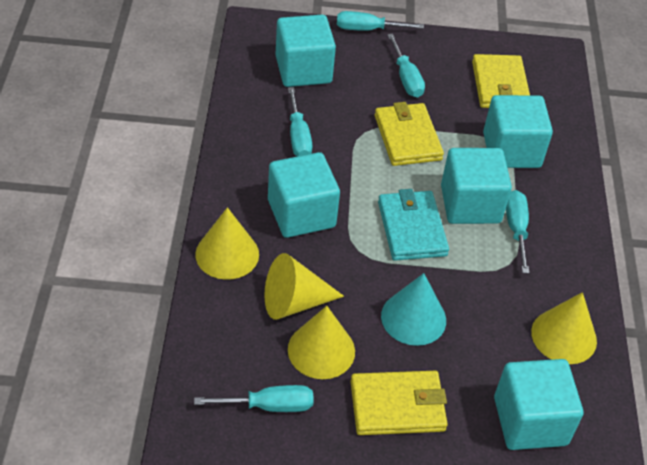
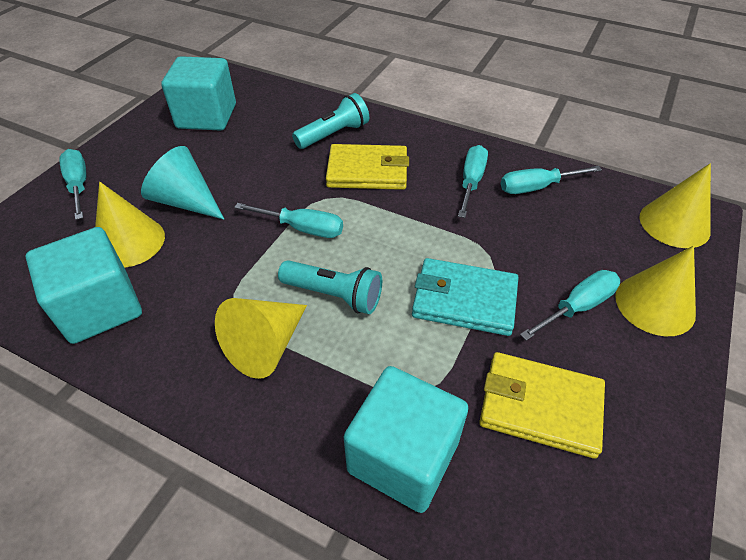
turquoise cube: [268,152,340,238] [276,15,336,87] [441,148,512,224] [483,95,553,168] [494,359,583,450] = 5 -> [25,227,142,344] [161,56,236,131] [344,366,468,513] = 3
turquoise flashlight: none = 0 -> [278,260,382,314] [292,93,369,149] = 2
yellow wallet: [350,371,448,435] [375,102,444,166] [472,54,530,108] = 3 -> [326,144,409,190] [479,352,605,459] = 2

